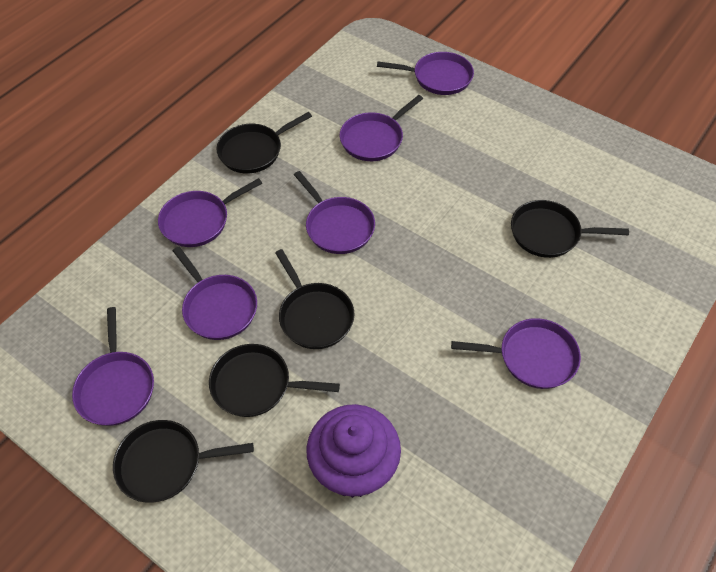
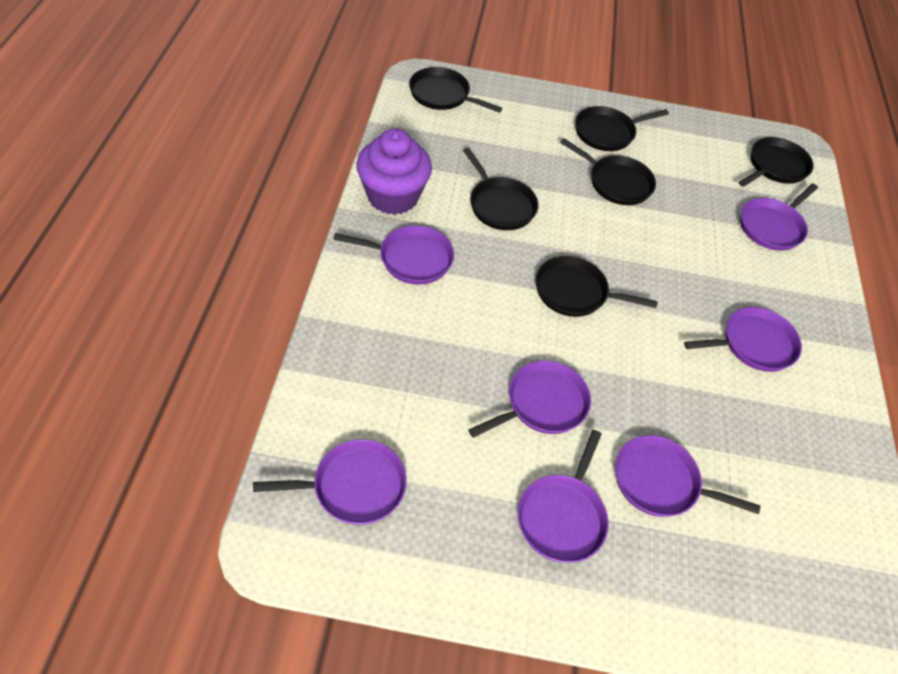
black pan: [113,420,254,503] [209,344,340,417] [217,112,312,173] [275,249,354,349] [511,200,629,258] = 5 -> [409,67,502,113] [463,148,538,230] [535,256,658,317] [560,138,656,205] [575,106,669,151] [739,137,814,187] = 6

